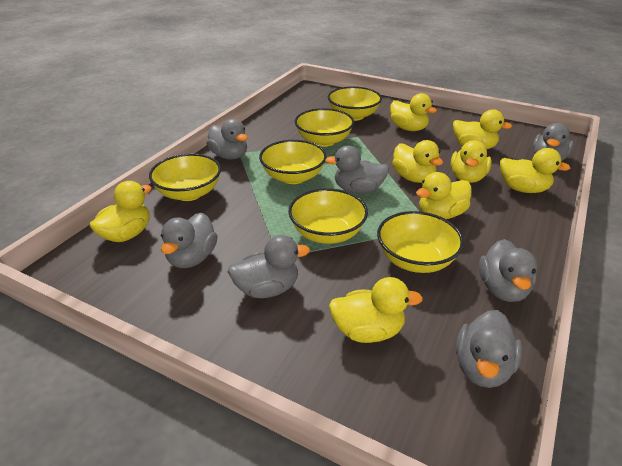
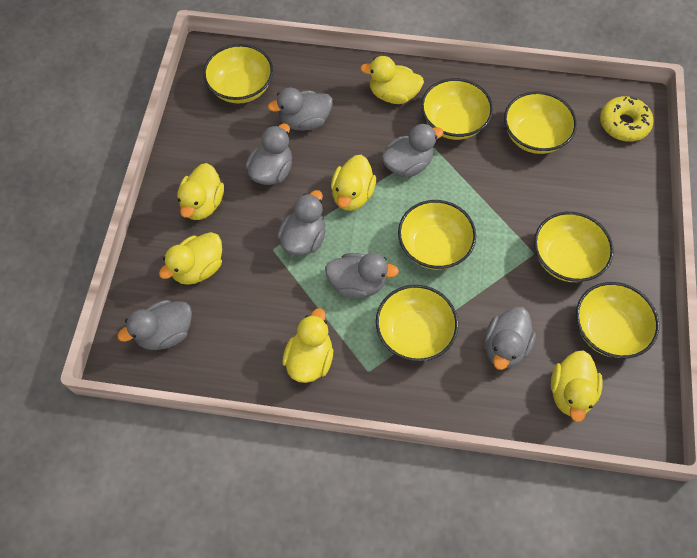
yellow bowl: [149,154,221,201] [259,140,327,184] [288,188,368,244] [295,108,354,147] [328,86,382,121] [377,211,464,273] = 6 -> [203,44,273,104] [376,285,458,362] [398,200,476,270] [421,78,493,140] [504,91,577,154] [534,212,614,282] [576,282,659,359] = 7
yellow donut: none = 0 -> [600,96,653,142] = 1
yellow duck: [90,181,151,242] [329,277,423,343] [390,93,437,131] [392,140,443,183] [416,172,472,219] [451,140,492,183] [453,109,512,149] [500,148,570,193] = 8 -> [159,232,222,285] [177,163,224,220] [282,308,333,383] [331,155,376,211] [360,56,424,104] [551,350,603,422] = 6

